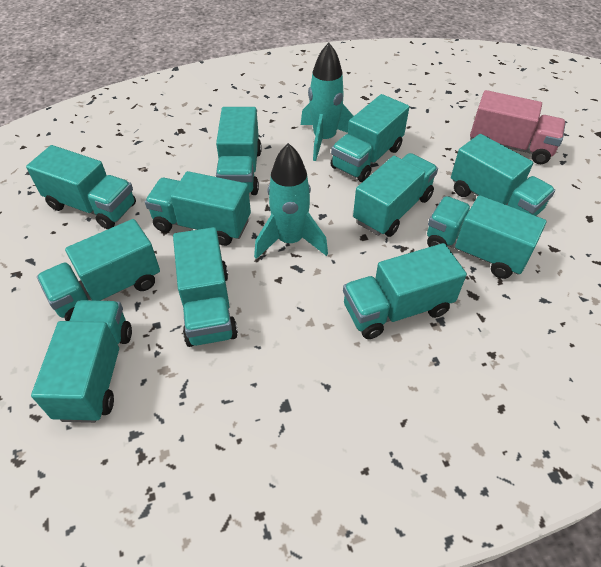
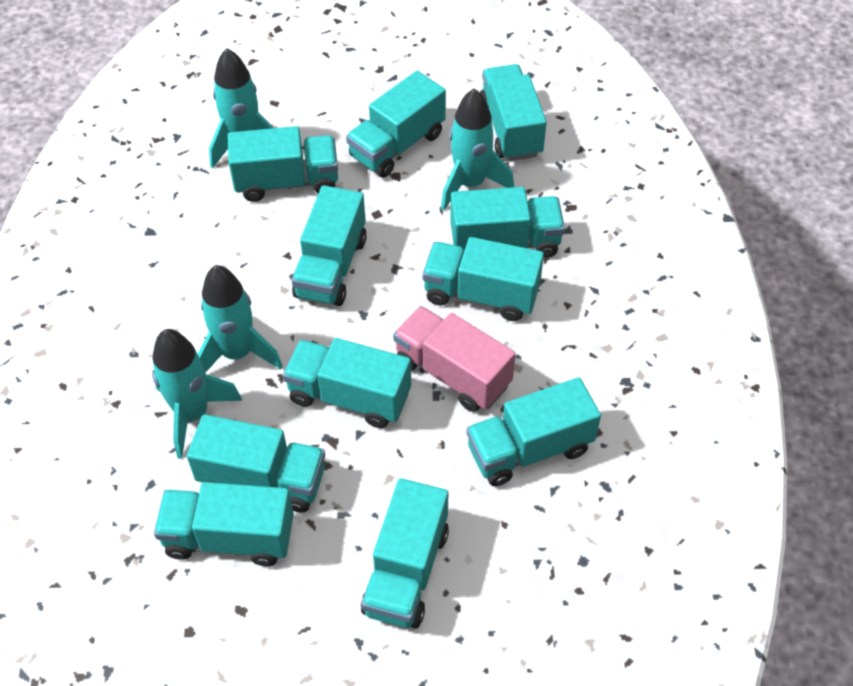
turquoise rocket: [254,143,328,259] [301,43,353,161] = 2 -> [152,329,242,459] [198,265,283,373] [209,48,274,168] [441,88,514,211] = 4

